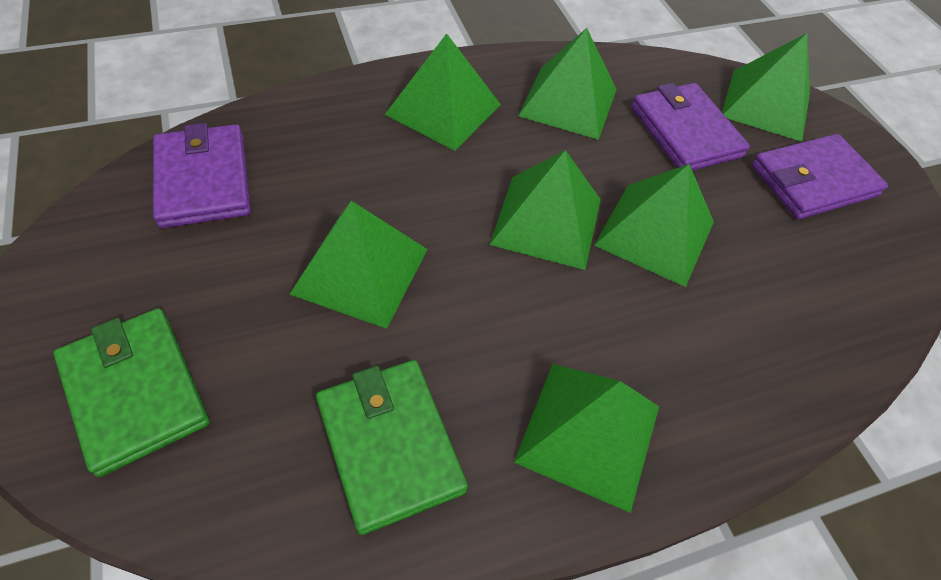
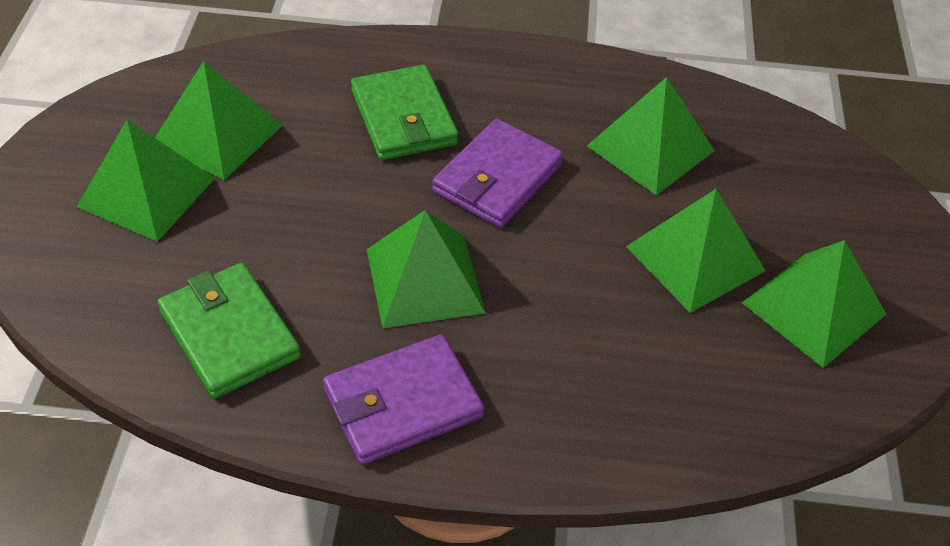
green pyramid: [289,201,428,329] [385,33,501,151] [490,150,601,270] [514,364,659,513] [518,28,617,140] [594,164,714,287] [722,33,810,142] = 7 -> [77,120,215,242] [155,61,283,180] [367,210,485,328] [587,77,714,195] [626,189,766,313] [742,240,886,368] = 6
purple wallet: [153,123,251,228] [631,83,750,171] [752,134,888,219] = 3 -> [323,334,484,465] [432,119,564,228] = 2

